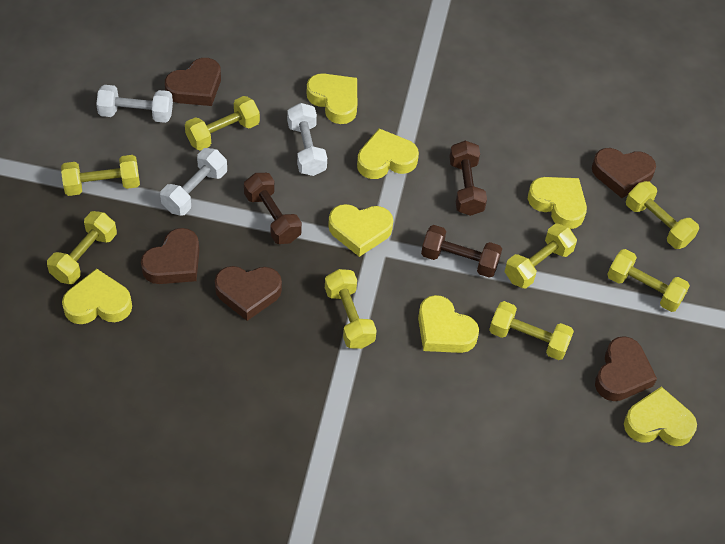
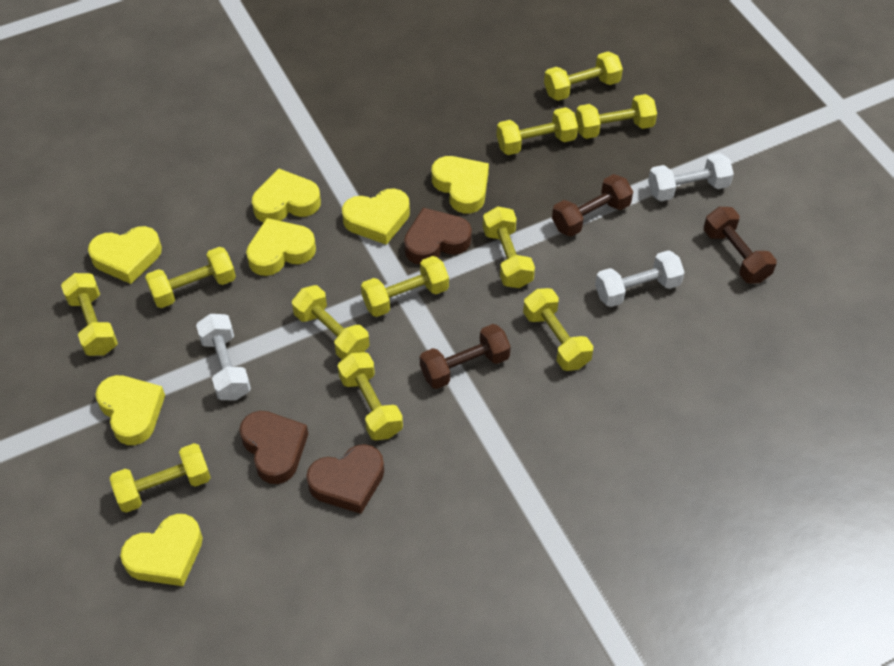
brown heart: [141,228,199,284] [165,58,221,106] [215,266,282,321] [592,148,656,198] [595,336,657,401] = 5 -> [239,411,308,484] [306,444,384,514] [404,208,472,265] = 3
yellow dumbbell: [47,211,117,284] [61,155,140,196] [185,96,260,151] [325,269,377,349] [489,301,574,360] [505,223,577,288] [607,249,690,312] [626,181,699,249] = 8 -> [61,273,118,356] [110,443,211,513] [145,247,236,308] [292,285,370,360] [338,352,403,440] [361,256,449,317] [483,206,535,288] [497,107,578,155] [523,288,593,371] [544,51,623,101] [576,94,657,139] = 11

